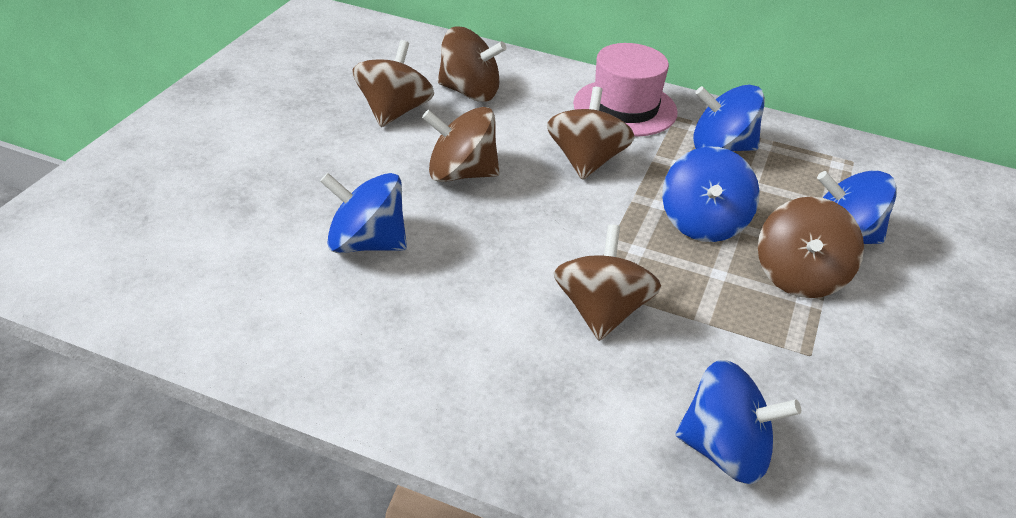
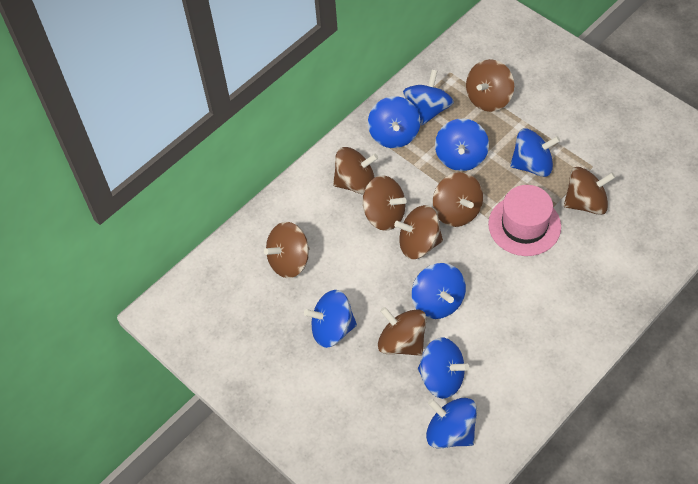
blue spinning top: [320,173,407,253] [662,146,760,242] [675,360,801,484] [693,85,765,151] [817,170,897,244] = 5 -> [304,290,357,348] [368,96,420,148] [403,70,454,126] [412,263,466,319] [418,337,469,399] [426,398,477,449] [435,119,489,171] [510,128,560,177] = 8
brown spinning top: [352,40,434,127] [422,107,500,182] [438,26,507,102] [547,87,635,180] [553,224,661,341] [758,196,864,298] = 6 -> [264,222,310,278] [333,147,378,194] [363,175,407,231] [378,307,427,356] [394,205,443,259] [433,172,483,227] [466,59,514,112] [564,167,615,215] = 8

